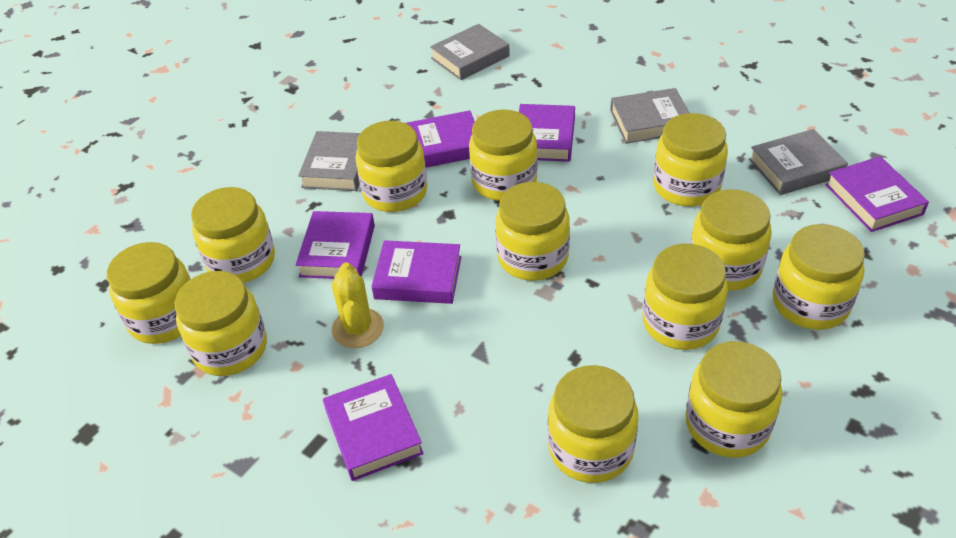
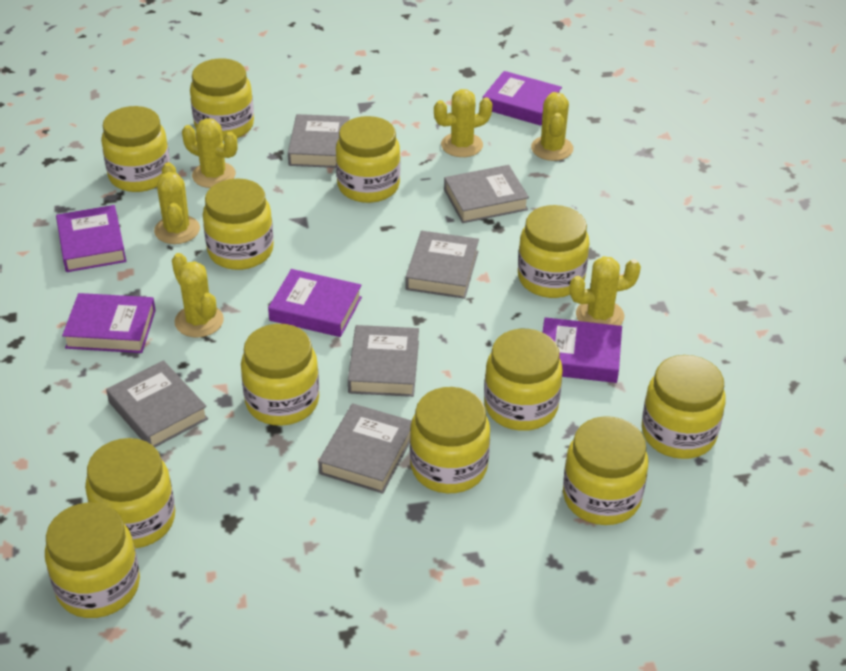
grey book: [298,131,360,191] [430,24,510,80] [610,88,689,144] [749,129,848,195] = 4 -> [106,360,208,447] [288,114,350,168] [318,403,412,494] [348,325,419,397] [405,231,479,299] [444,165,529,223] = 6
purple book: [296,211,375,279] [323,374,424,481] [371,240,461,304] [406,110,475,168] [519,104,575,162] [825,156,929,232] = 6 -> [56,205,126,272] [62,293,156,353] [268,269,362,337] [483,71,562,126] [542,317,622,383] = 5
yellow cactus: [332,262,384,348] = 1 -> [154,162,200,244] [172,253,224,338] [182,118,237,188] [434,89,493,157] [531,92,573,161] [569,256,641,326] = 6

